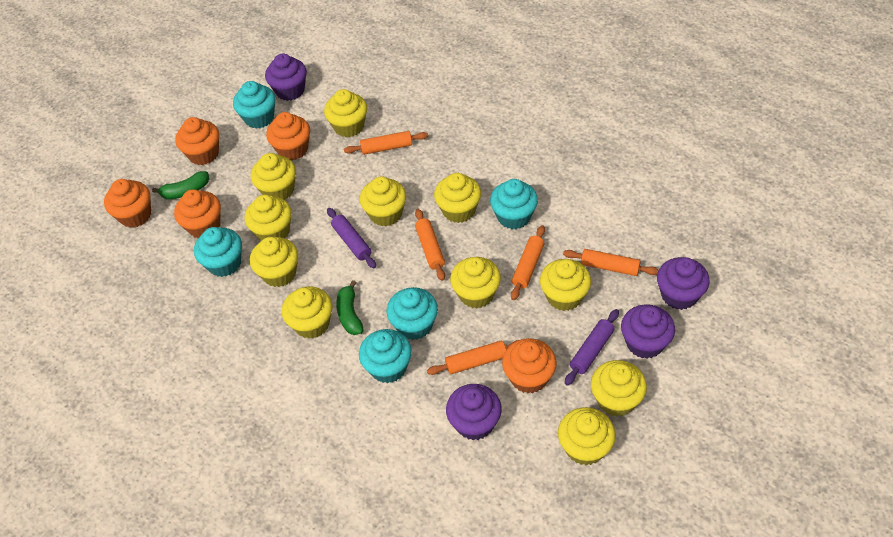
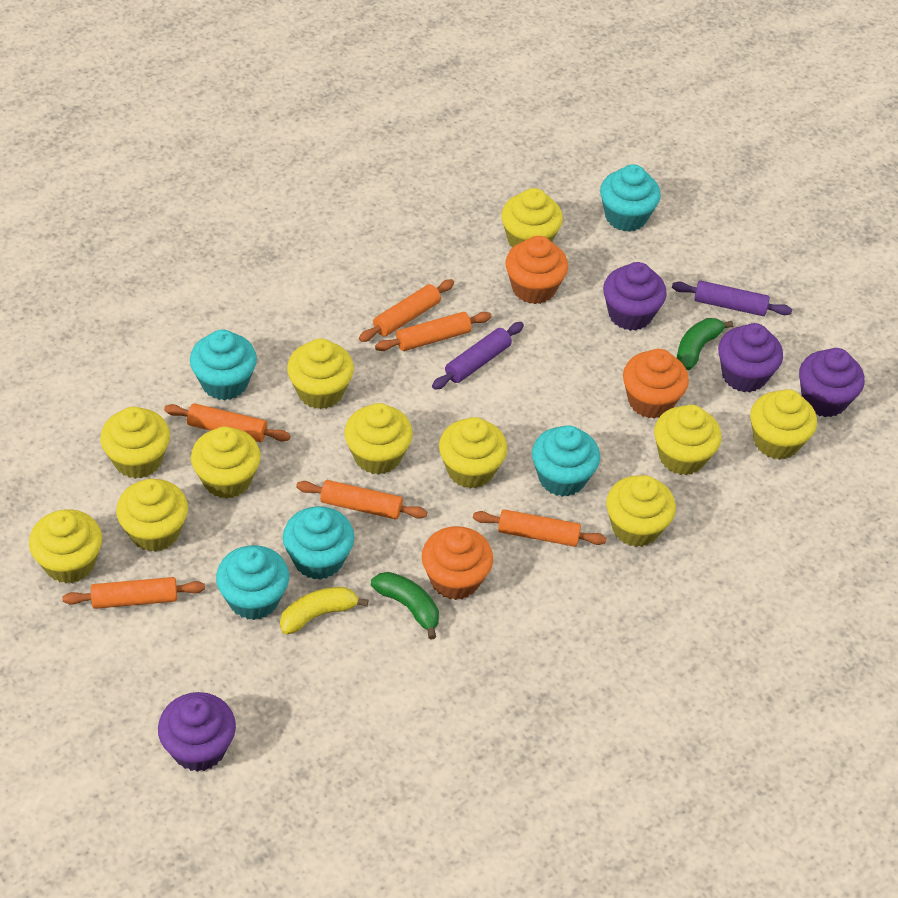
orange cupcake: [104,179,151,228] [174,189,221,238] [175,117,219,165] [266,112,310,160] [502,338,557,393] = 5 -> [422,526,493,600] [505,236,568,304] [623,349,689,419] = 3
orange rolling pin: [344,131,428,155] [415,209,445,281] [427,340,518,375] [511,225,545,300] [563,249,658,276] = 5 -> [63,577,205,609] [164,403,290,442] [296,480,427,519] [359,279,454,342] [375,312,492,351] [473,509,607,547] = 6
yellow banana: none = 0 -> [280,587,369,635] = 1

